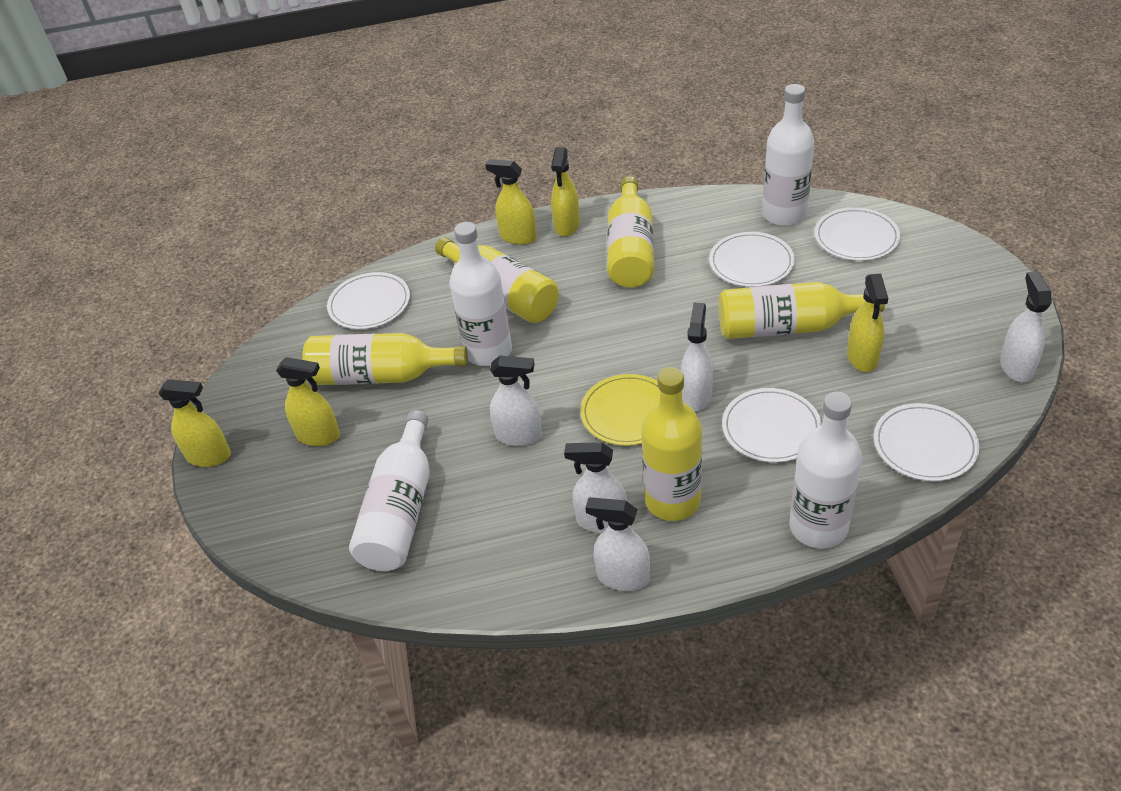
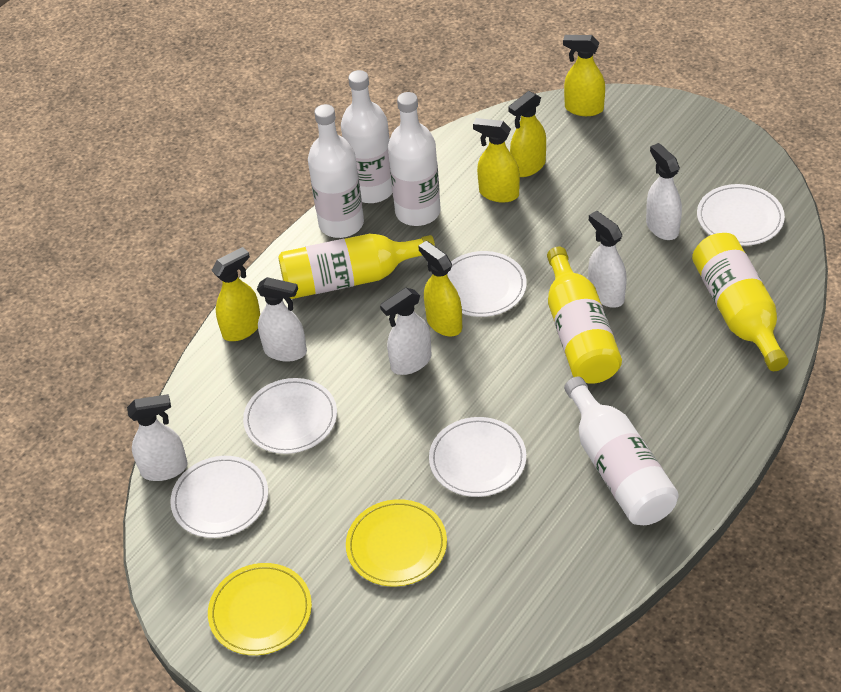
yellow bottle: [302,333,468,385] [435,237,559,323] [607,176,654,288] [641,367,702,521] [719,282,885,339] = 5 -> [278,234,435,299] [547,247,622,384] [692,233,789,371] = 3
yellow plate: [580,374,660,446] = 1 -> [208,563,312,655] [346,499,447,587] = 2

